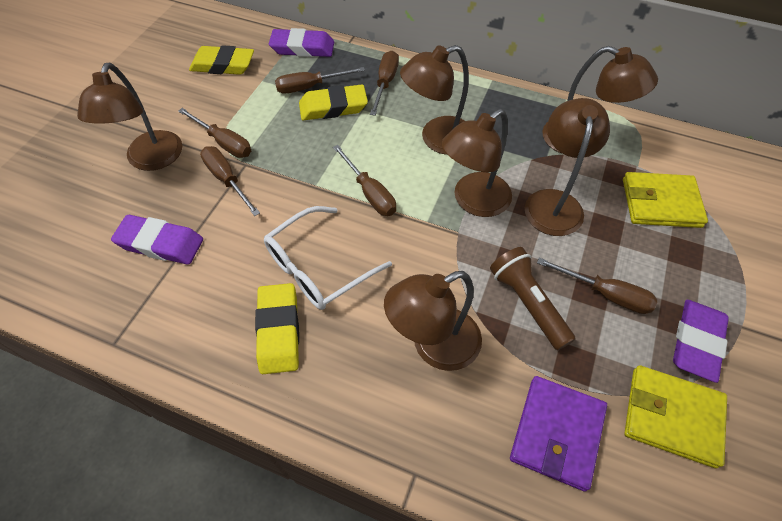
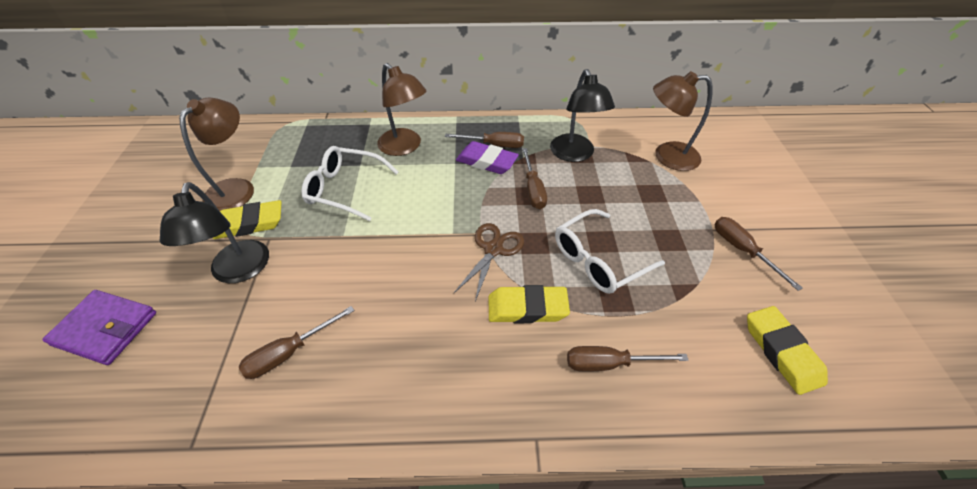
black lamp: none = 0 -> [160,182,269,283] [550,69,615,162] = 2
brown flashlight: [490,247,576,350] = 1 -> none = 0
brown lamp: [77,63,182,171] [384,271,482,371] [400,45,469,155] [441,109,512,217] [525,98,610,236] [542,46,658,153] = 6 -> [179,98,254,211] [377,63,427,156] [653,71,712,171] = 3
brown scissors: none = 0 -> [454,223,524,301] = 1
brown screwdriver: [178,108,251,158] [200,146,260,216] [275,67,365,94] [333,145,396,216] [370,51,399,116] [537,258,657,314] = 6 -> [239,306,355,379] [445,132,524,148] [522,148,547,209] [567,346,689,372] [714,217,802,291] = 5
purple eraser: [111,215,203,264] [269,28,334,57] [673,300,729,383] = 3 -> [456,141,519,174] = 1
white glasses: [264,206,392,310] = 1 -> [302,146,398,221] [555,209,665,294] = 2
yellow wallet: [623,172,708,228] [624,365,727,468] = 2 -> none = 0

